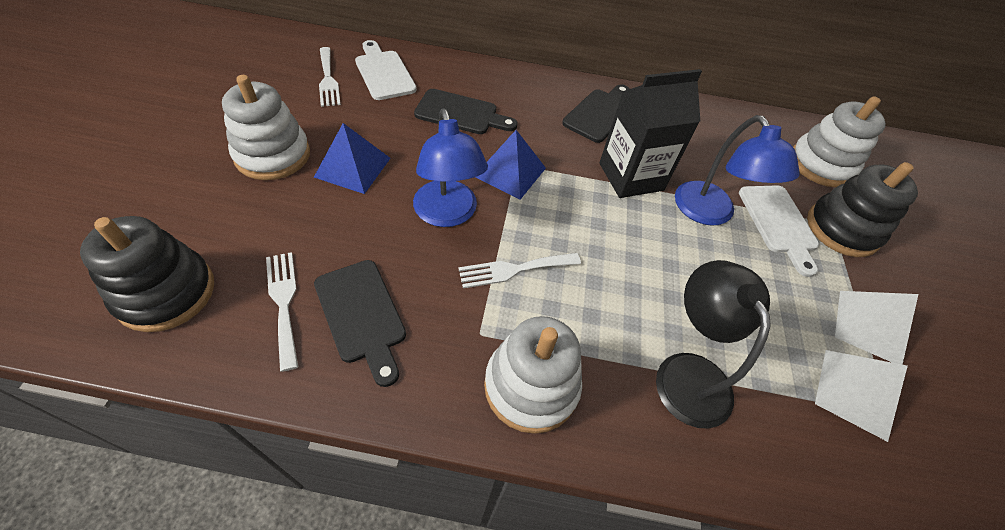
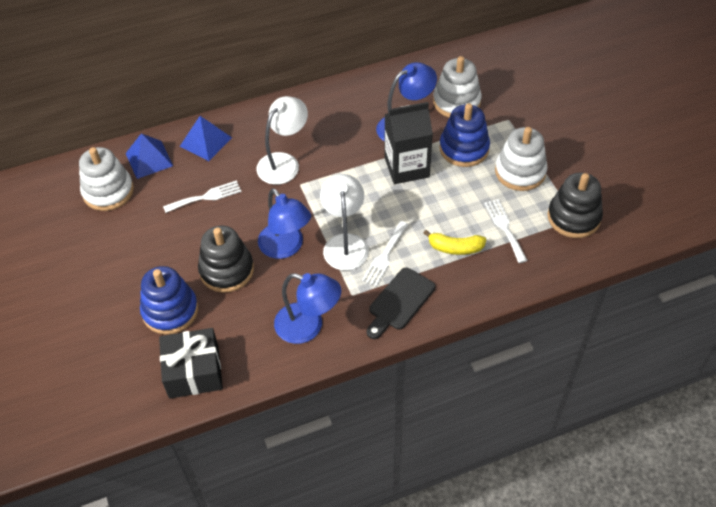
black cutting board: [314,260,406,387] [414,89,518,134] [562,84,630,143] = 3 -> [367,267,435,339] = 1
black gift: none = 0 -> [159,328,223,399] = 1
black lamp: [656,260,771,429] = 1 -> none = 0
blue lamp: [413,108,488,227] [675,115,800,226] = 2 -> [258,188,311,259] [274,273,341,344] [376,62,437,142] = 3
blue stacking toy: none = 0 -> [140,266,198,335] [440,103,490,167] = 2
white cutting board: [355,40,417,100] [739,185,819,277] = 2 -> none = 0
white lamp: none = 0 -> [256,96,308,185] [320,174,369,270] = 2
white pyramid: [815,350,908,442] [835,291,918,365] = 2 -> none = 0
yellow banana: none = 0 -> [423,230,486,255] = 1

